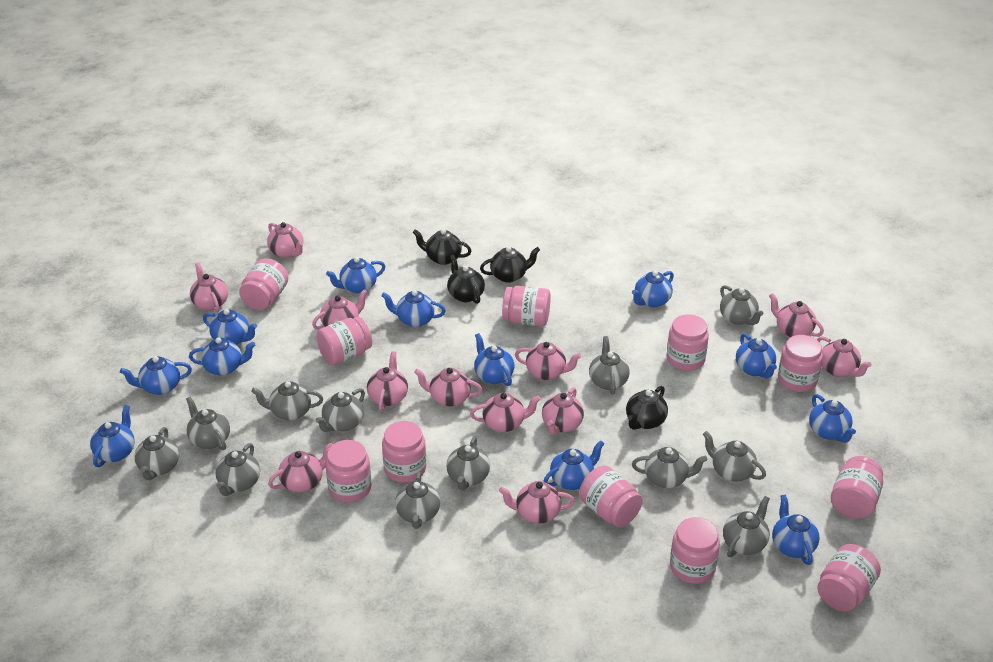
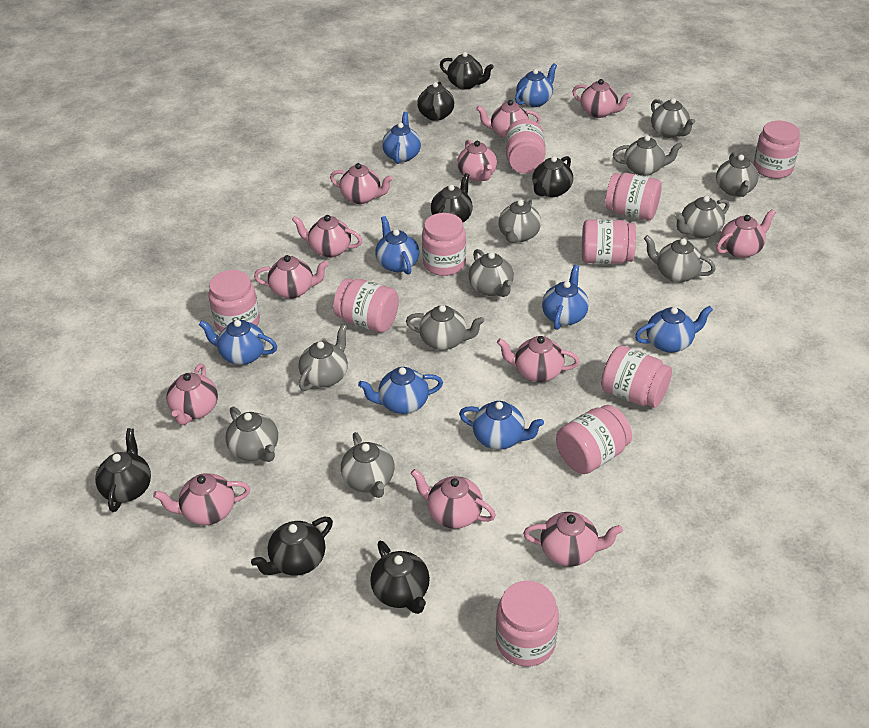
black teapot: [413,229,471,265] [447,255,485,304] [480,246,540,283] [626,386,668,430] = 4 -> [95,428,151,512] [251,517,333,576] [370,541,430,614] [417,82,454,121] [431,173,473,222] [440,52,494,90] [532,156,573,197] = 7
blue teapot: [90,405,135,467] [120,356,192,395] [189,337,255,376] [203,309,257,345] [326,257,386,293] [381,290,446,327] [474,333,514,386] [543,440,604,490] [632,271,674,308] [736,333,777,378] [772,495,819,565] [809,394,856,443] = 12 -> [199,320,277,365] [358,367,443,414] [375,216,419,275] [382,112,421,164] [459,401,544,449] [515,63,557,107] [542,265,589,330] [635,306,713,353] = 8
grey teapot: [135,427,179,480] [186,397,230,450] [215,443,260,496] [251,381,323,420] [315,388,365,432] [395,472,440,529] [446,437,490,490] [589,336,630,395] [632,447,708,488] [703,431,766,482] [720,285,763,325] [723,496,770,557] = 12 -> [225,407,278,462] [298,324,348,391] [341,432,394,498] [406,305,484,350] [468,249,514,297] [498,197,541,243] [613,135,683,176] [644,235,716,283] [651,98,695,138] [675,196,730,239] [716,152,759,197] = 11
pink jar: [239,258,288,310] [316,317,372,365] [325,440,372,502] [382,421,426,483] [502,286,551,326] [579,465,643,527] [667,314,709,371] [670,517,720,584] [778,335,823,392] [817,544,881,611] [831,456,883,519] = 11 -> [208,270,260,332] [333,278,399,333] [422,213,466,276] [496,581,559,667] [505,119,546,174] [556,405,632,474] [582,219,636,264] [601,346,672,408] [605,173,662,220] [753,121,800,179] = 10

